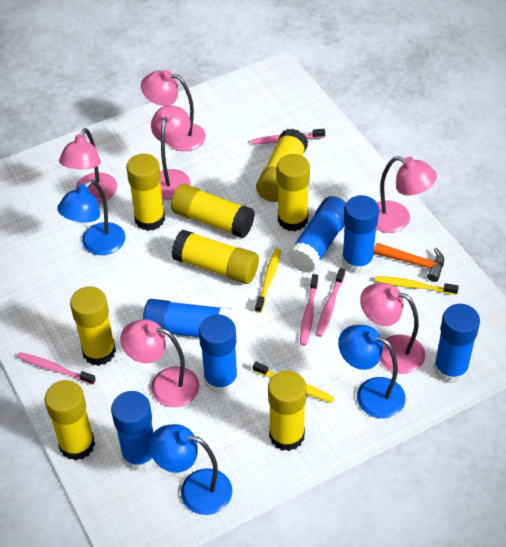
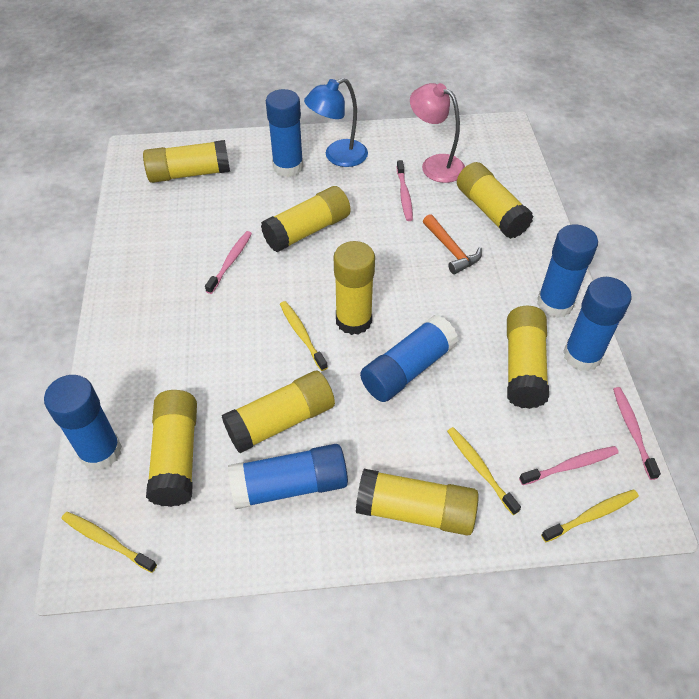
blue lamp: [57,180,125,255] [149,424,232,515] [338,325,406,418] = 3 -> [304,78,368,167] = 1
pink lamp: [59,128,117,203] [120,319,200,407] [141,70,206,151] [151,105,191,200] [360,283,425,374] [376,156,437,233] = 6 -> [410,83,465,183] = 1
yellow toothbrush: [253,362,334,403] [255,248,281,313] [375,276,459,295] = 3 -> [61,512,157,573] [280,301,328,371] [447,427,521,515] [541,489,639,542] = 4

